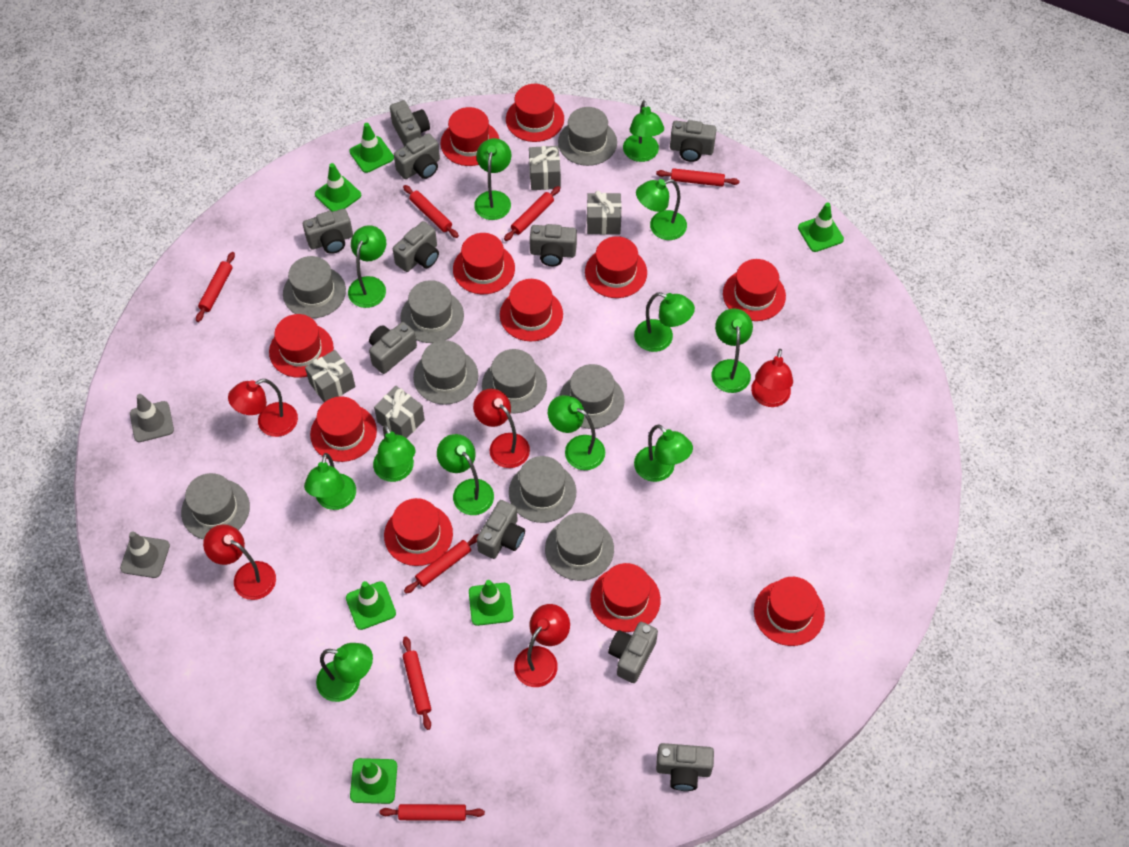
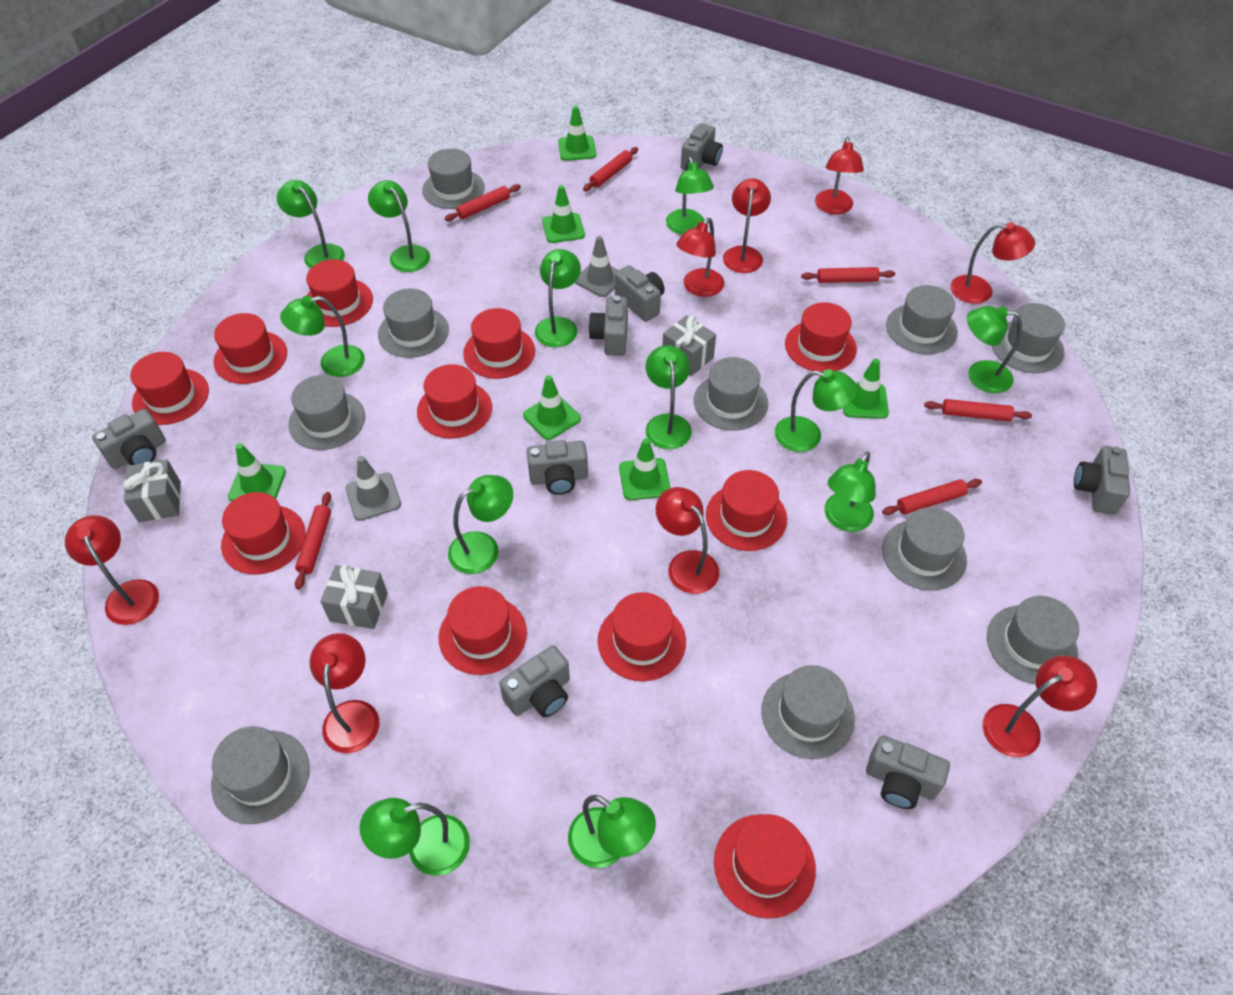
grey camera: [303,209,353,254] [369,322,417,374] [390,101,430,146] [393,221,439,272] [394,133,440,179] [477,500,525,559] [530,224,577,266] [608,622,658,683] [656,743,714,791] [670,120,717,162] = 10 -> [92,409,166,469] [499,645,570,717] [526,440,588,495] [588,296,628,356] [615,265,665,322] [681,123,723,170] [866,735,950,809] [1074,446,1130,515] = 8
grey gift: [305,350,355,402] [374,386,425,438] [529,146,561,190] [587,190,622,235] = 4 -> [123,459,181,522] [320,564,388,629] [662,315,716,376] = 3
grey hat: [181,473,250,539] [283,256,346,318] [400,280,464,343] [413,340,478,405] [482,349,547,413] [509,456,576,523] [545,513,614,581] [558,107,617,166] [559,364,625,429] = 9 -> [211,726,310,824] [288,375,365,450] [378,289,449,358] [422,148,485,209] [694,357,768,431] [761,665,855,759] [882,507,967,591] [886,285,958,354] [987,596,1079,684] [992,303,1065,373] = 10
red lamp: [203,524,276,600] [228,379,298,437] [473,389,530,468] [514,604,570,687] [751,349,793,407] = 5 -> [65,515,159,625] [310,633,379,753] [656,487,719,594] [676,218,724,297] [723,178,771,273] [815,137,864,214] [950,222,1035,304] [983,656,1097,757] = 8
red rolling pin: [196,252,235,322] [380,804,485,821] [403,185,459,238] [403,636,431,730] [404,534,479,594] [504,186,560,241] [656,168,739,187] = 7 -> [295,492,331,590] [445,184,521,221] [583,147,638,191] [801,267,895,283] [882,479,982,515] [924,399,1032,421] = 6

